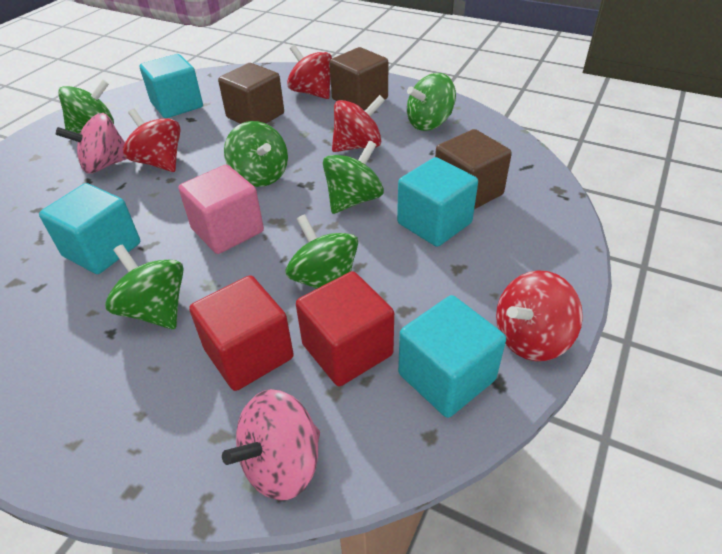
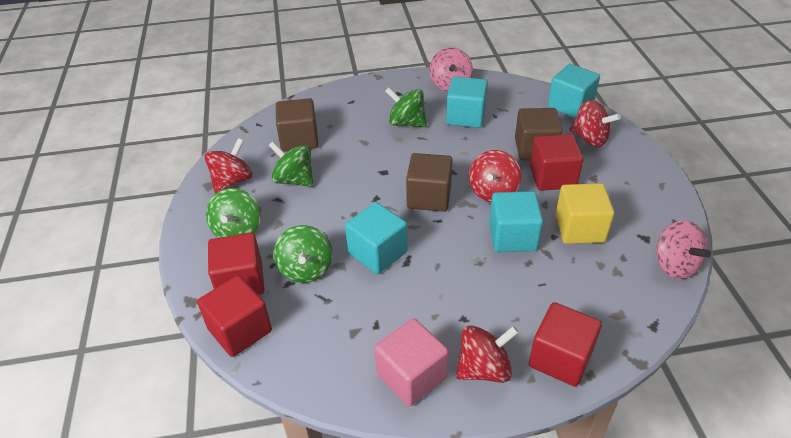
green spinning top: [58,79,114,134] [105,245,184,329] [224,121,288,187] [286,214,358,289] [323,141,384,214] [407,73,456,131] = 6 -> [206,188,261,238] [268,141,314,187] [273,225,333,283] [385,87,427,127] = 4
red cube: [189,275,294,391] [296,271,394,386] = 2 -> [197,275,272,357] [208,233,265,295] [529,302,602,387] [530,134,583,191] = 4
yellow cube: none = 0 -> [555,183,614,244] = 1

